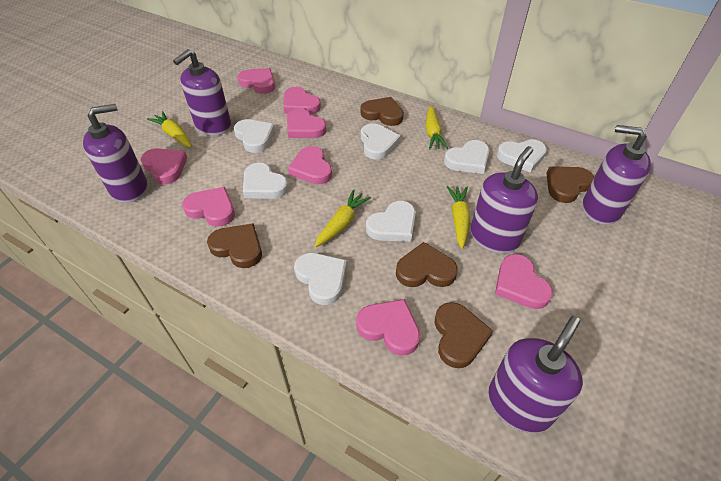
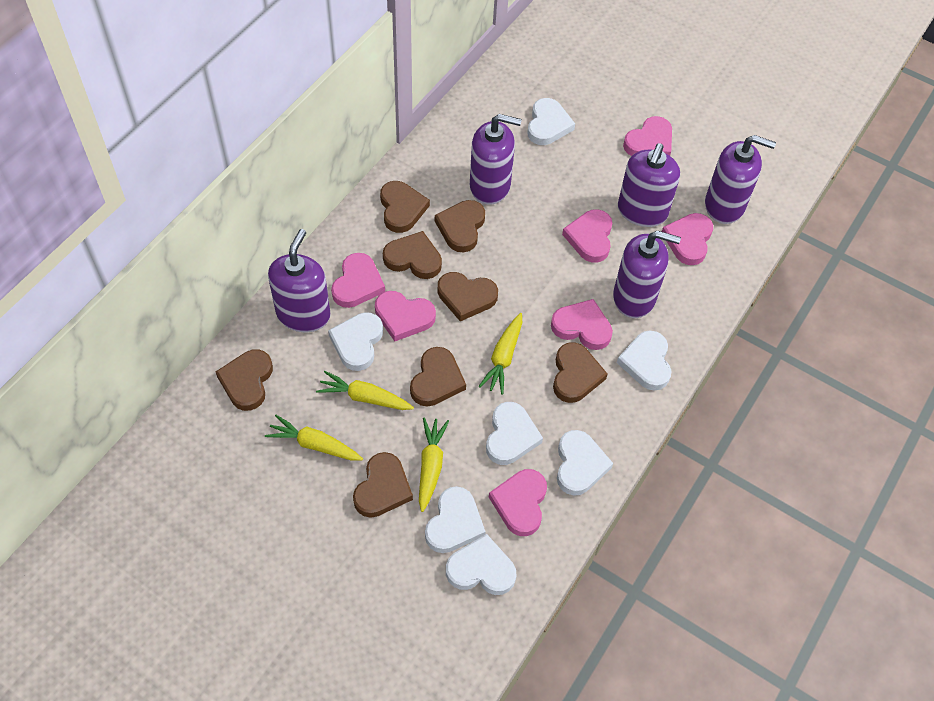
brown heart: [207,223,262,268] [361,97,404,126] [396,242,458,287] [434,302,493,368] [546,166,594,203] = 5 -> [216,349,273,411] [353,452,413,518] [380,181,430,233] [383,231,442,279] [410,347,466,406] [435,200,485,253] [438,272,498,321] [553,342,608,403] = 8
pink heart: [141,148,187,184] [182,187,235,227] [237,68,275,94] [283,87,321,114] [287,108,327,138] [288,146,332,185] [356,299,420,356] [495,254,553,309] = 8 -> [331,253,385,308] [375,291,436,341] [489,469,547,536] [551,299,613,350] [562,209,612,263] [623,116,672,156] [662,213,713,265] = 7

